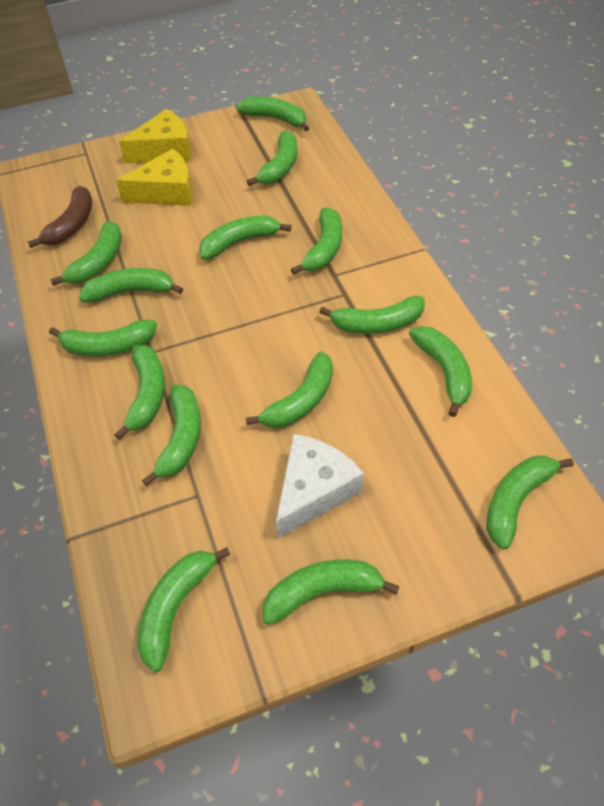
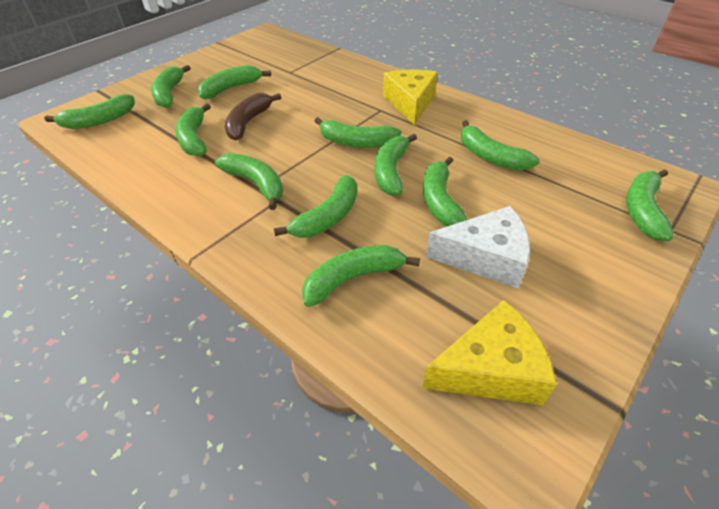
green banana: [49,320,157,357] [50,221,122,286] [79,268,183,302] [114,345,165,440] [137,547,230,672] [142,385,201,486] [199,215,291,260] [236,96,309,132] [246,351,333,428] [247,131,297,186] [263,559,400,625] [291,207,342,275] [319,296,425,334] [409,326,472,417] [486,456,574,549] = 15 -> [44,94,135,129] [151,65,191,108] [175,103,211,157] [198,65,271,99] [215,153,283,210] [274,175,357,238] [302,245,420,307] [315,117,401,148] [375,134,417,196] [423,157,467,226] [461,120,539,171] [626,169,673,241] = 12

